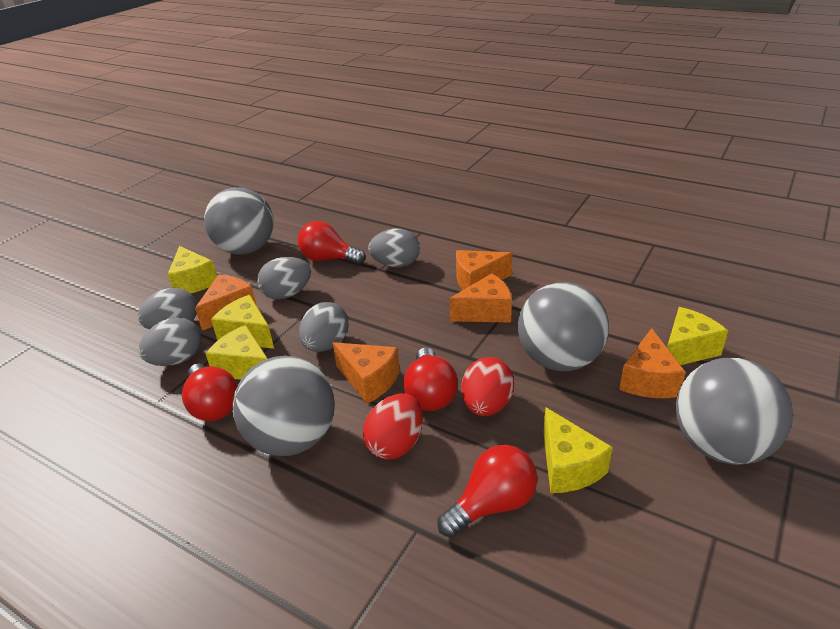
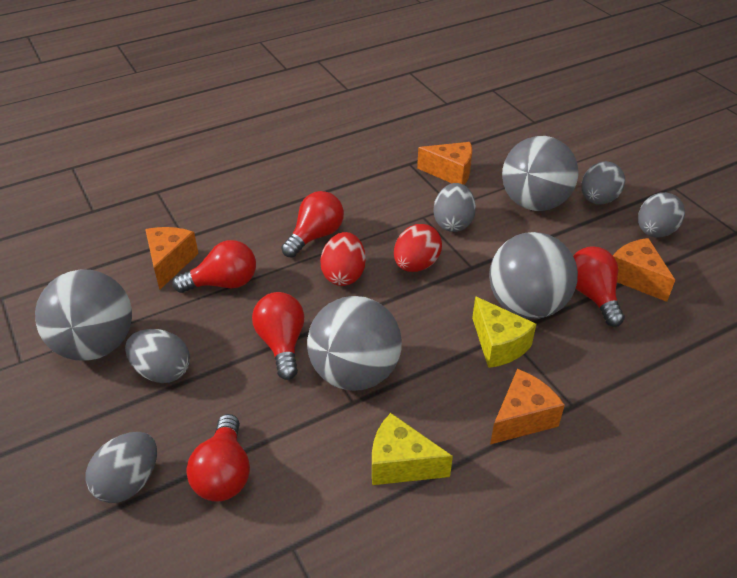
orange cheese: [195,274,257,331] [333,342,400,404] [450,273,512,323] [456,250,512,290] [619,328,686,398] = 5 -> [145,227,199,290] [417,142,472,185] [490,369,565,445] [613,238,675,302] = 4
red light bulb: [182,363,238,421] [297,221,366,265] [403,347,458,411] [438,445,537,538] = 4 -> [172,240,256,293] [187,414,250,502] [252,292,304,380] [281,191,344,258] [573,246,625,327] = 5
yellow cheese: [167,246,217,293] [206,325,268,380] [211,295,274,349] [543,407,613,493] [667,307,728,365] = 5 -> [372,413,453,485] [472,296,536,368] = 2

